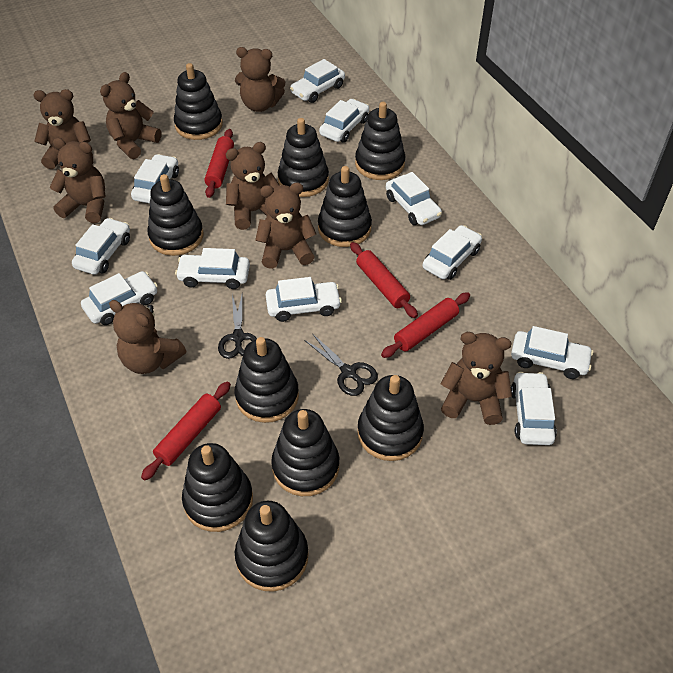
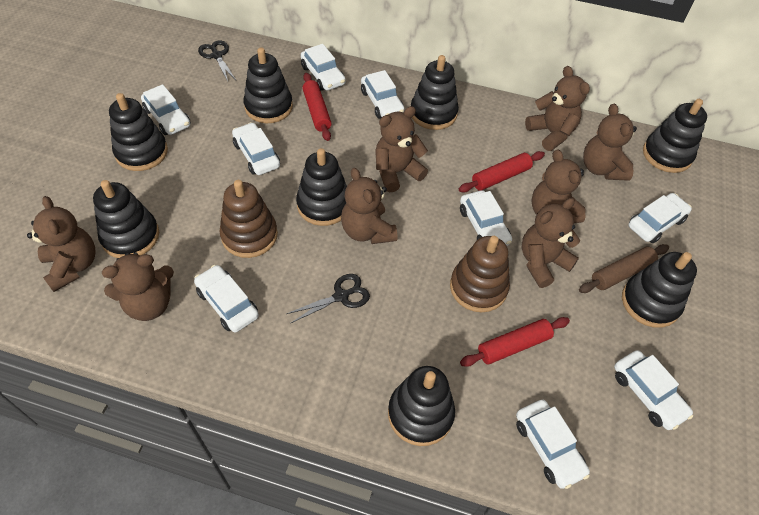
black stacking toy: [147,174,203,256] [174,63,223,140] [182,443,253,532] [235,337,299,423] [235,501,308,592] [271,409,339,496] [278,118,329,197] [318,166,372,247] [355,102,405,180] [357,375,424,461] = 10 -> [93,180,159,258] [109,93,168,171] [243,48,293,123] [296,148,347,226] [388,366,455,446] [411,55,459,130] [622,252,697,328] [643,99,707,173] = 8
brown rolling pin: none = 0 -> [579,244,669,293] = 1
brown stacking toy: none = 0 -> [219,180,278,258] [450,236,510,312] = 2
red rolling pin: [141,382,231,480] [204,129,234,198] [350,242,418,318] [381,292,470,358] = 4 -> [302,73,332,141] [459,151,545,193] [460,317,570,367] = 3
white car: [72,218,130,275] [81,271,158,325] [131,154,179,204] [175,248,250,289] [266,277,342,322] [290,59,345,103] [319,99,369,142] [386,172,442,225] [423,225,482,280] [511,326,593,379] [511,372,557,445] = 11 -> [141,84,191,135] [194,265,259,332] [232,122,280,175] [300,44,346,91] [361,70,405,119] [460,190,512,246] [516,400,590,489] [614,350,693,430] [629,193,692,243] = 9

